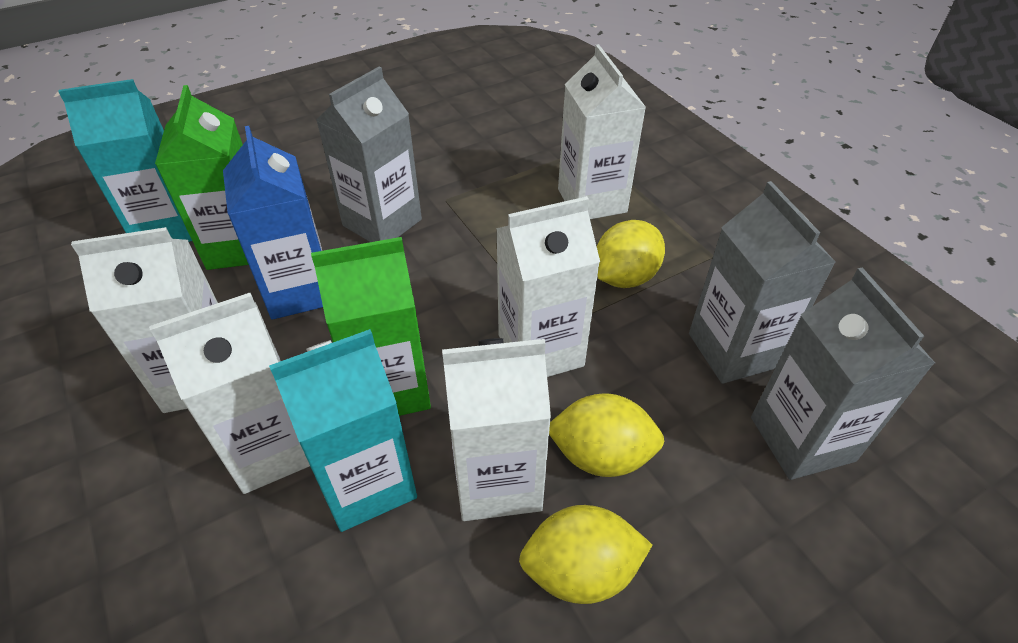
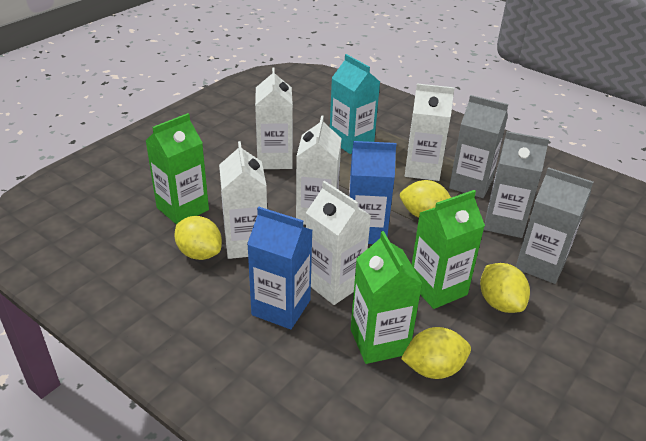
blue carton: [223,126,323,320] = 1 -> [247,207,312,329] [349,141,396,244] = 2
green carton: [155,85,249,270] [311,237,431,416] = 2 -> [145,113,209,224] [351,231,422,364] [412,190,485,309] = 3
turquoise carton: [58,79,192,242] [269,329,417,532] = 2 -> [330,54,380,154] = 1
yellow lemon: [519,505,652,604] [549,393,665,477] [597,220,665,288] = 3 -> [174,216,222,260] [400,180,451,218] [401,327,471,379] [480,263,530,313] = 4

